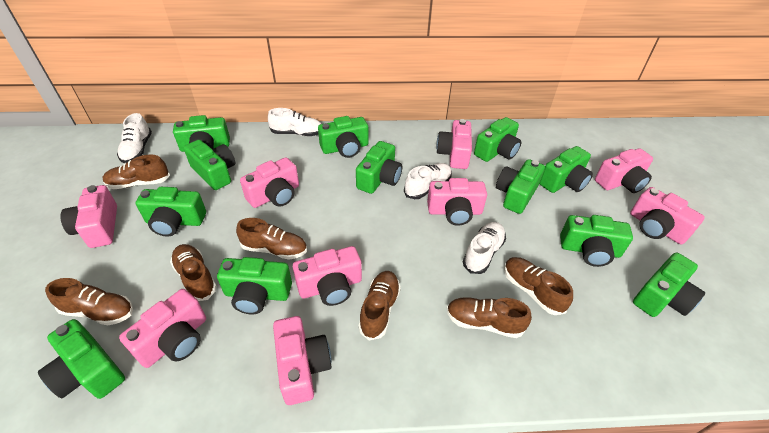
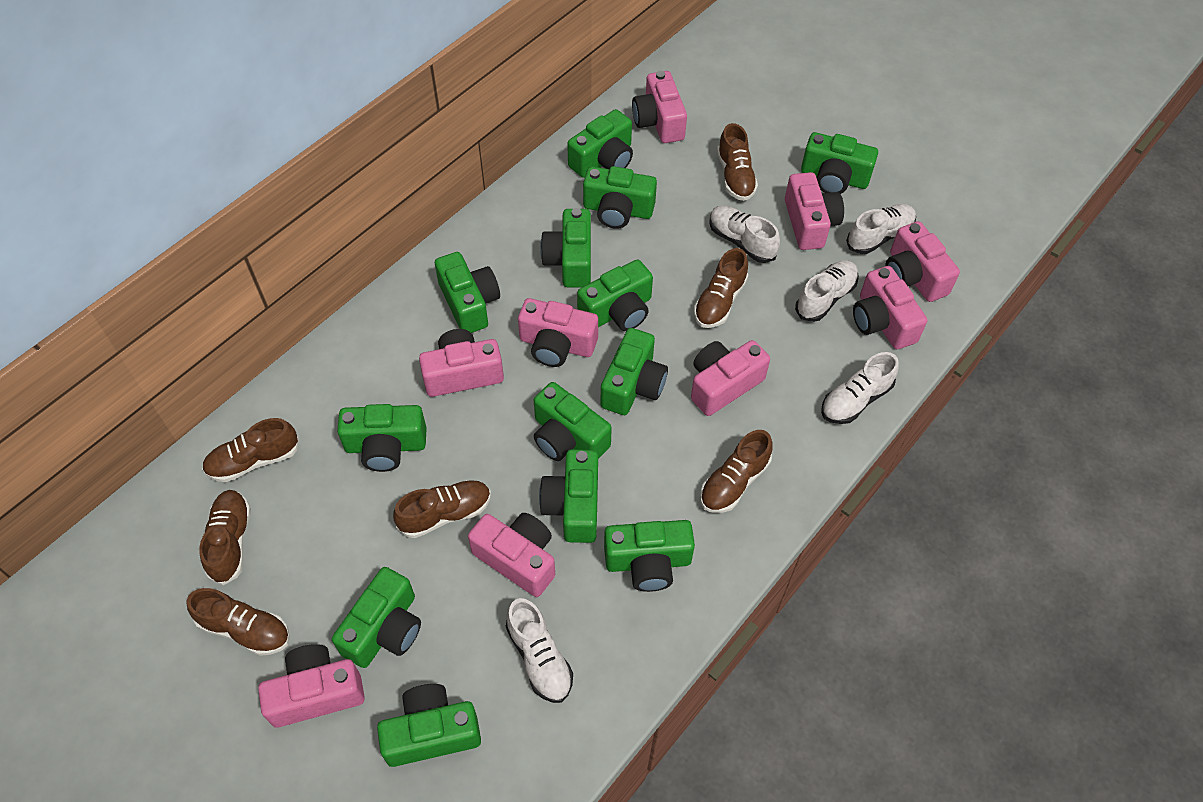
green camera: [38,319,125,399] [136,187,206,237] [173,115,230,152] [184,140,235,190] [217,257,292,314] [318,116,368,158] [356,141,402,194] [474,117,521,162] [496,159,545,214] [539,146,593,193] [560,215,633,267] [633,252,705,317] = 12 -> [332,567,421,668] [337,404,427,472] [377,684,481,767] [435,252,500,333] [534,382,612,461] [539,449,598,543] [540,208,591,287] [567,109,633,178] [577,260,653,331] [583,166,657,229] [600,328,668,415] [604,520,695,592] [801,132,878,194] = 13
white shoe: [117,113,152,163] [268,108,321,136] [404,163,452,199] [463,222,506,274] = 4 -> [506,598,573,703] [709,206,780,263] [795,261,859,322] [821,352,899,424] [846,204,916,254] = 5

